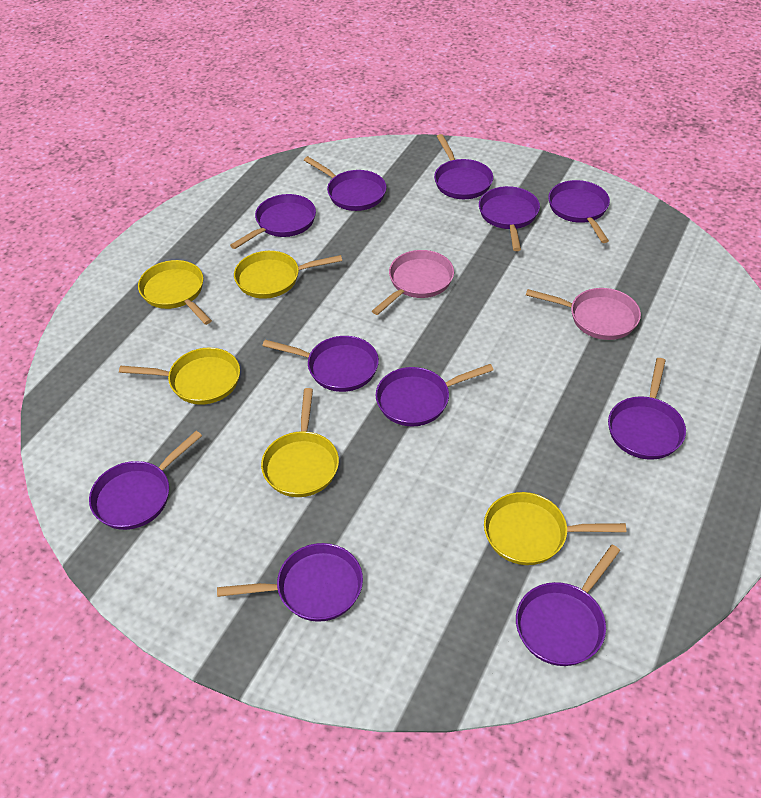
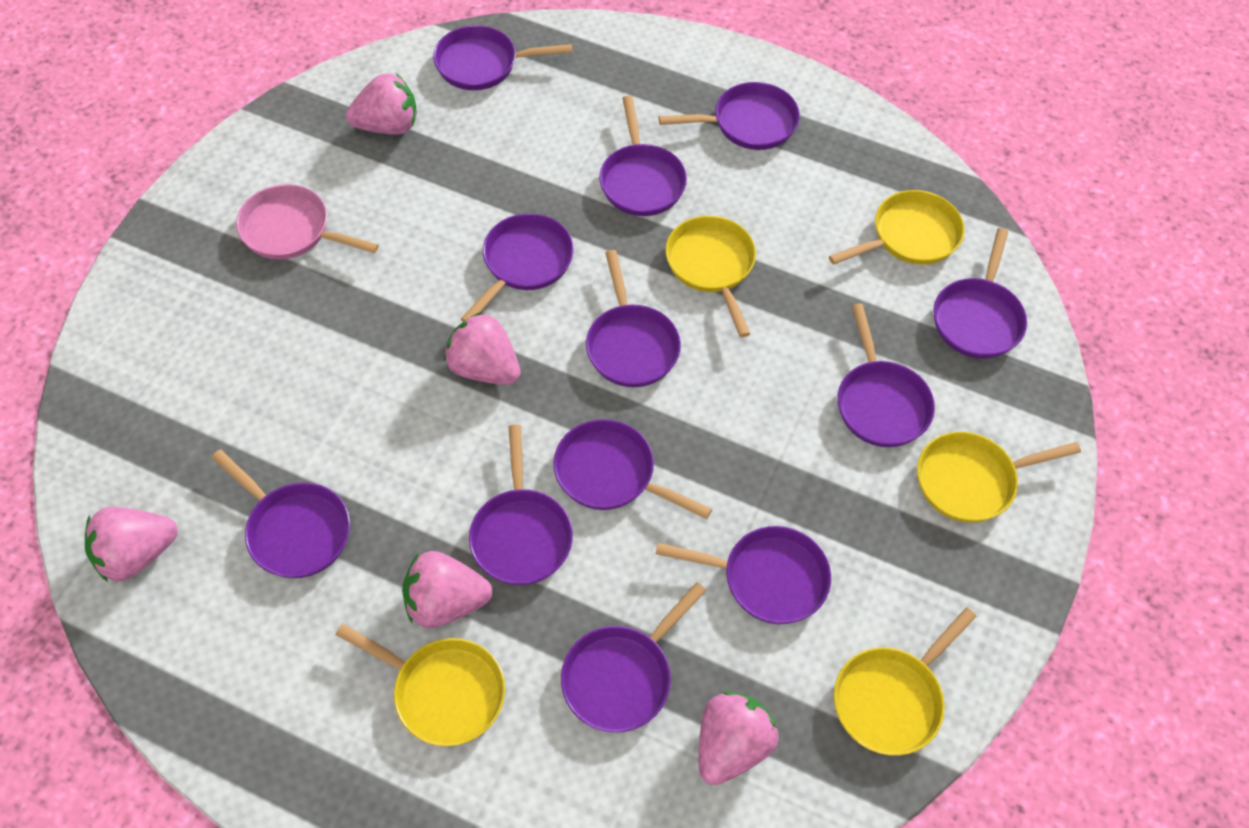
pink pan: [372,250,454,315] [526,288,641,340] = 2 -> [236,184,379,259] = 1
pink strawberry: none = 0 -> [85,507,178,582] [346,73,416,135] [402,551,492,628] [444,312,521,385] [699,691,778,785] = 5
purple pan: [89,431,202,530] [217,543,363,622] [230,194,316,249] [262,336,379,392] [304,156,387,211] [376,364,494,427] [434,134,493,199] [479,186,540,251] [516,545,620,666] [548,180,610,243] [608,358,686,460] = 11 -> [211,450,350,578] [433,25,572,90] [461,213,574,322] [469,425,573,585] [553,419,712,519] [561,582,706,733] [586,250,681,387] [599,96,687,216] [656,526,831,624] [659,82,800,150] [838,304,935,447] [933,228,1027,359] = 12

